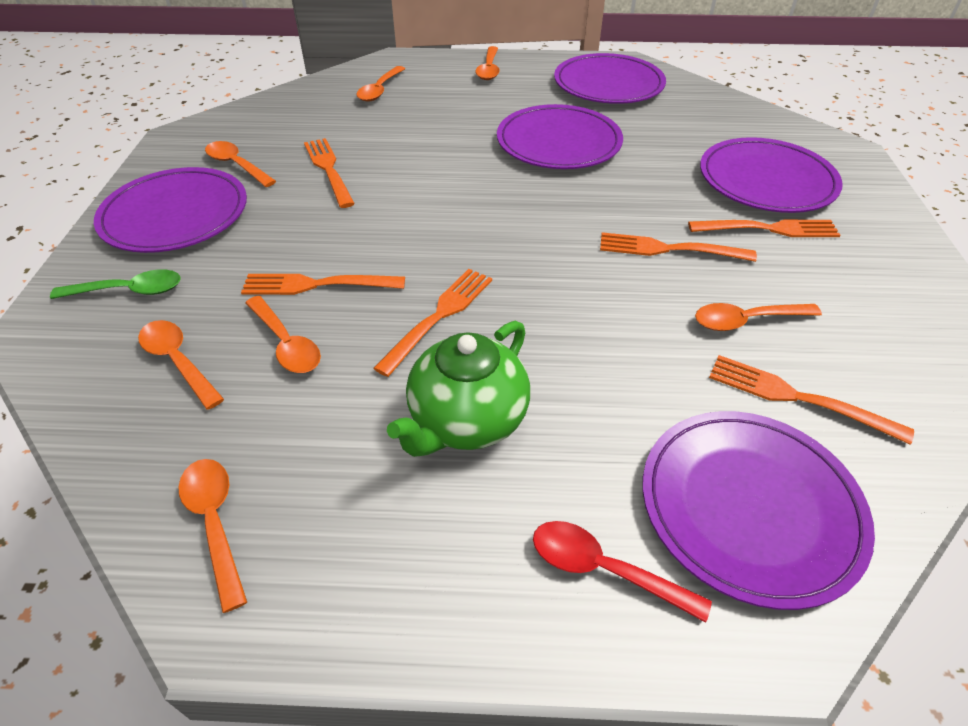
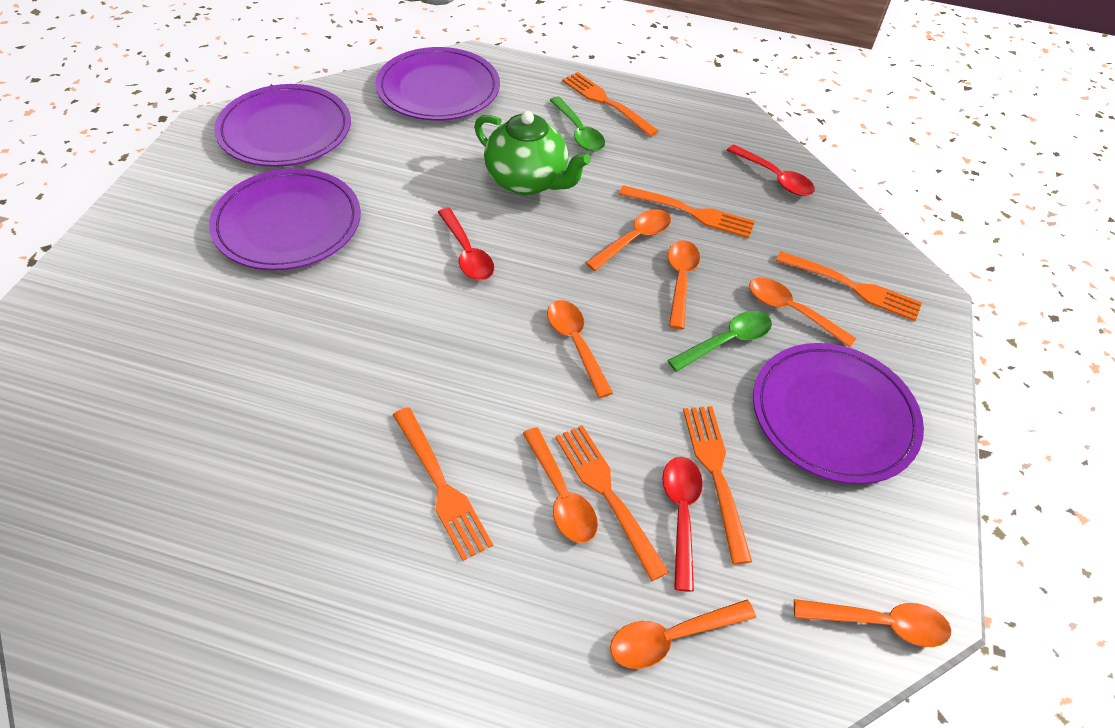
green spoon: [50,269,181,299] = 1 -> [550,97,605,152] [667,311,772,372] = 2
purple plate: [94,167,247,253] [497,104,623,169] [554,53,666,104] [643,411,875,610] [700,137,843,213] = 5 -> [209,168,361,270] [214,84,351,167] [375,47,500,121] [753,343,924,484] = 4
red spoon: [533,521,712,623] = 1 -> [438,208,494,280] [662,457,703,592] [727,145,815,196] = 3

